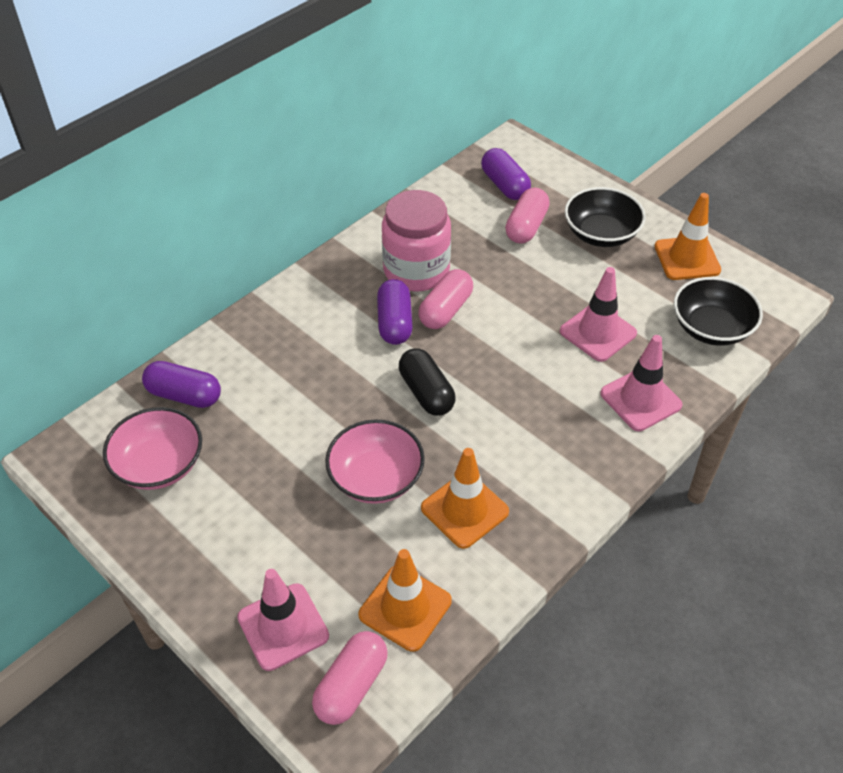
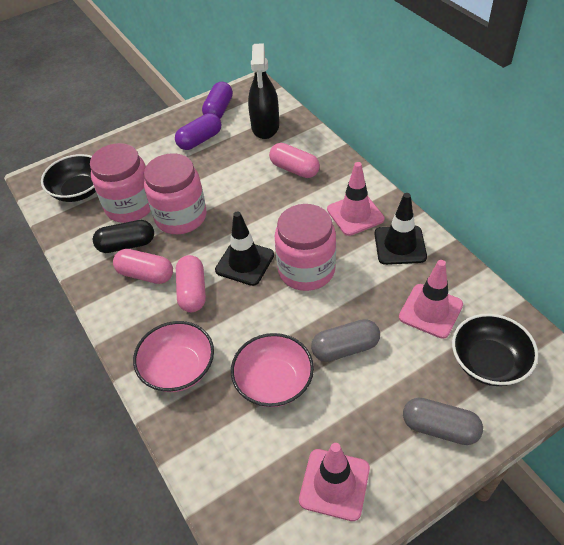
black spray bottle: none = 0 -> [248,43,279,139] = 1
black traffic cone: none = 0 -> [215,211,274,286] [374,193,427,265] = 2
grey capsule: none = 0 -> [311,319,380,362] [403,398,483,445] = 2
orange traffic cone: [359,549,452,652] [421,448,509,549] [655,193,721,280] = 3 -> none = 0
pink jar: [382,190,451,291] = 1 -> [90,143,151,223] [144,153,206,234] [274,204,336,291] = 3
purple capsule: [142,361,221,408] [377,279,413,345] [481,148,531,200] = 3 -> [175,113,221,150] [202,82,233,118] = 2

